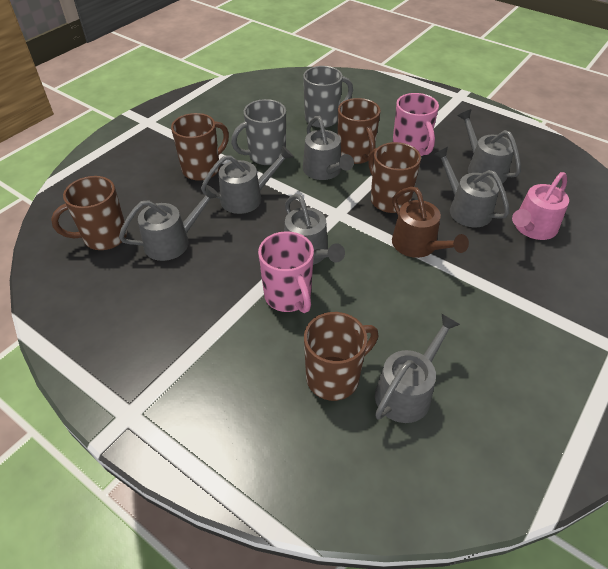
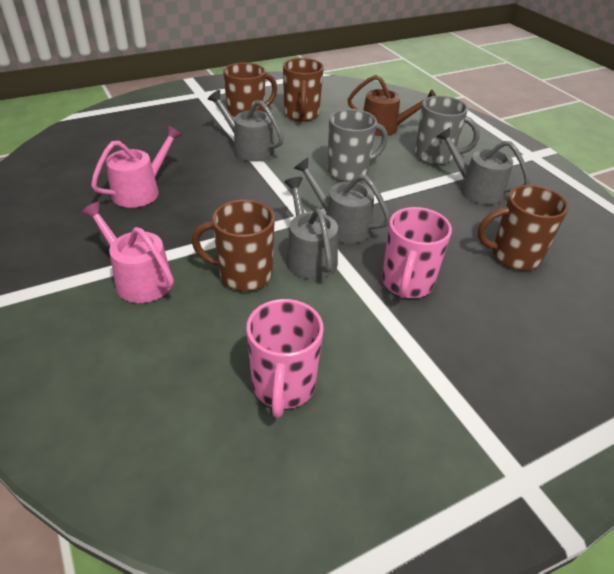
brown mug: [51,176,127,250] [171,113,229,181] [304,312,378,401] [338,98,381,164] [368,142,421,213] = 5 -> [192,200,275,291] [223,62,277,120] [283,58,324,122] [478,185,569,270] = 4
grey watering can: [119,185,220,261] [201,146,294,214] [284,194,345,265] [303,116,354,180] [375,314,460,423] [433,147,510,228] [458,109,521,183] = 7 -> [208,90,284,162] [284,177,338,279] [293,158,390,244] [436,127,530,205] = 4
pink watering can: [512,172,569,240] = 1 -> [81,202,174,303] [91,125,182,208] = 2

